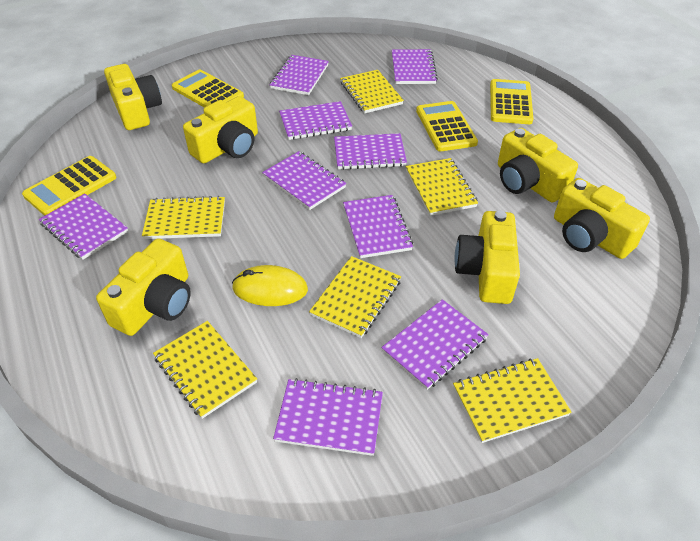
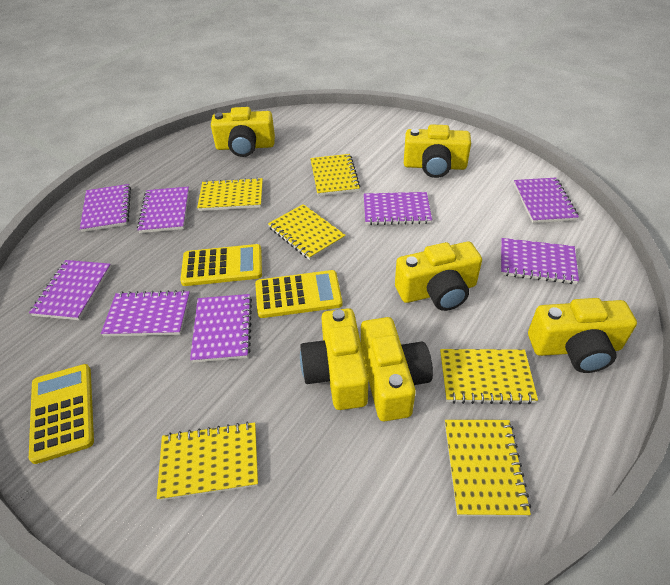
purple notebook: [39,193,128,260] [262,151,346,210] [270,55,329,95] [273,378,383,456] [279,101,352,140] [334,133,407,170] [343,195,413,258] [381,299,489,390] [392,49,438,84] = 9 -> [29,260,111,320] [80,184,131,232] [101,290,190,337] [137,187,189,233] [190,294,252,363] [364,192,432,225] [501,238,579,284] [514,178,579,223] = 8
yellow calculator: [22,156,116,216] [172,69,244,108] [416,101,478,151] [490,79,533,124] = 4 -> [29,364,94,464] [180,244,262,286] [255,270,342,318] = 3
yellow mouse: [232,265,308,306] = 1 -> none = 0

